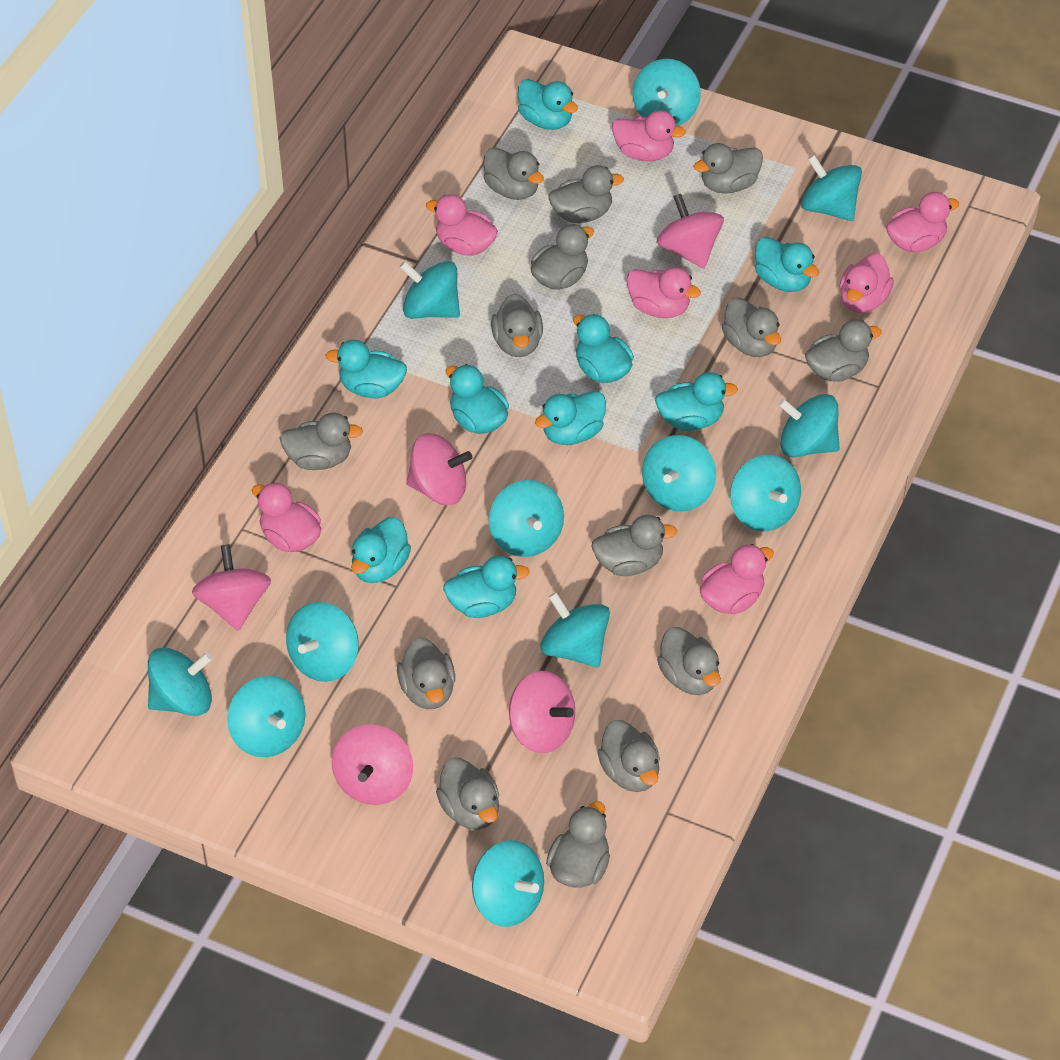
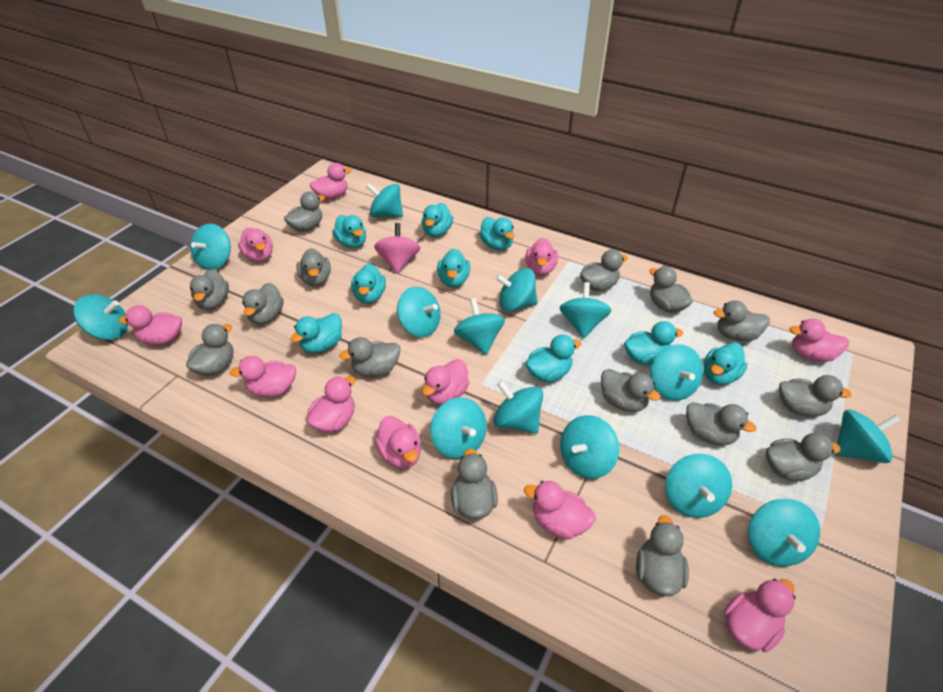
grey duck: [280,413,363,470] [397,637,455,709] [436,758,499,830] [483,147,544,200] [491,294,543,357] [530,224,594,290] [546,801,610,888] [548,165,624,223] [592,515,677,576] [597,720,660,792] [657,627,721,695] [693,143,763,194] [722,298,781,357] [805,319,882,382] = 14 -> [186,324,233,376] [190,269,229,310] [242,283,284,325] [284,191,325,232] [297,248,331,286] [339,337,400,377] [451,449,498,519] [580,249,628,291] [601,369,661,412] [636,515,689,596] [649,266,693,313] [686,402,756,445] [714,300,770,341] [766,432,841,481] [779,375,852,417] = 15
pink duck: [252,482,321,552] [426,194,498,256] [612,110,686,161] [627,267,701,318] [700,544,774,614] [840,253,894,313] [886,192,959,252] = 7 -> [118,305,182,345] [230,356,296,397] [238,228,273,262] [307,376,355,433] [310,163,352,199] [375,416,421,469] [422,359,469,404] [524,481,596,539] [525,238,558,276] [724,579,796,652] [789,319,849,362] = 11
pink spinning top: [192,544,271,631] [332,724,413,805] [406,433,472,505] [509,671,575,753] [656,194,724,268] = 5 -> [374,223,420,273] = 1
turquoise spinning top: [148,648,213,716] [227,676,306,757] [286,602,359,682] [400,261,460,319] [472,840,544,927] [489,480,564,557] [540,592,610,667] [633,59,701,126] [642,435,716,511] [730,455,801,531] [778,394,840,458] [801,155,862,221] = 12 -> [74,294,128,340] [190,224,231,270] [366,183,403,217] [397,287,440,337] [430,397,487,459] [454,298,505,355] [493,380,543,434] [495,268,538,312] [560,282,611,338] [560,415,619,479] [650,344,703,401] [665,453,732,518] [748,499,820,567] [835,409,901,463] = 14

